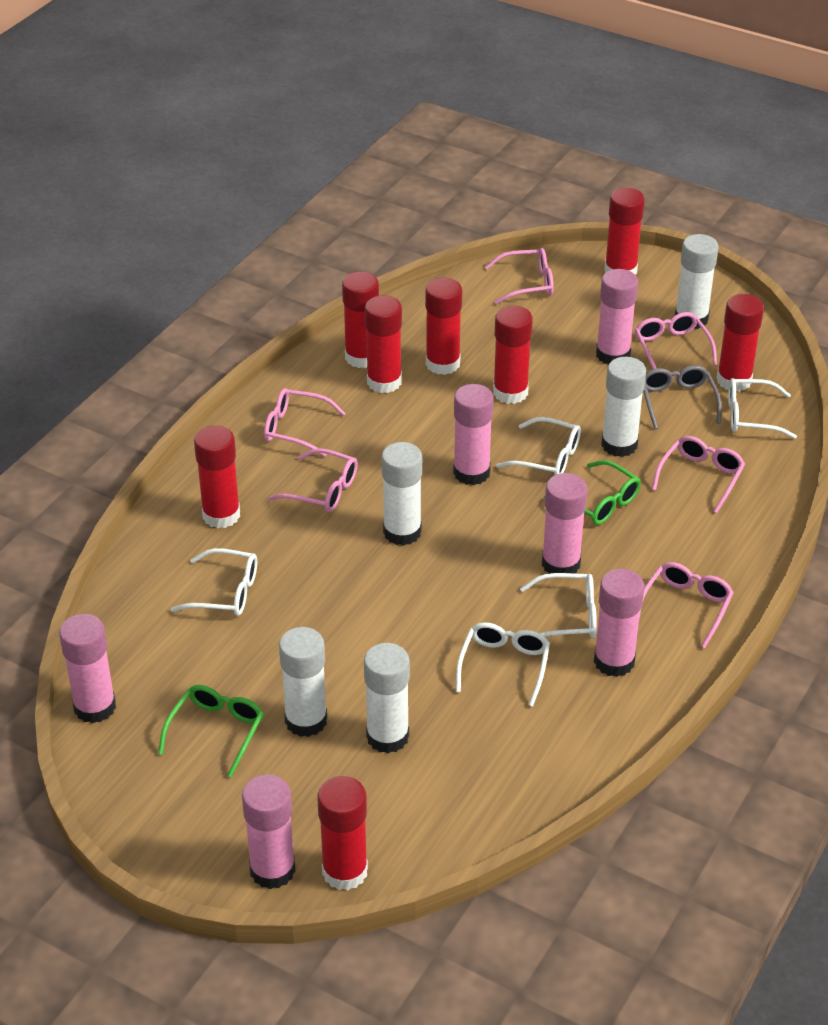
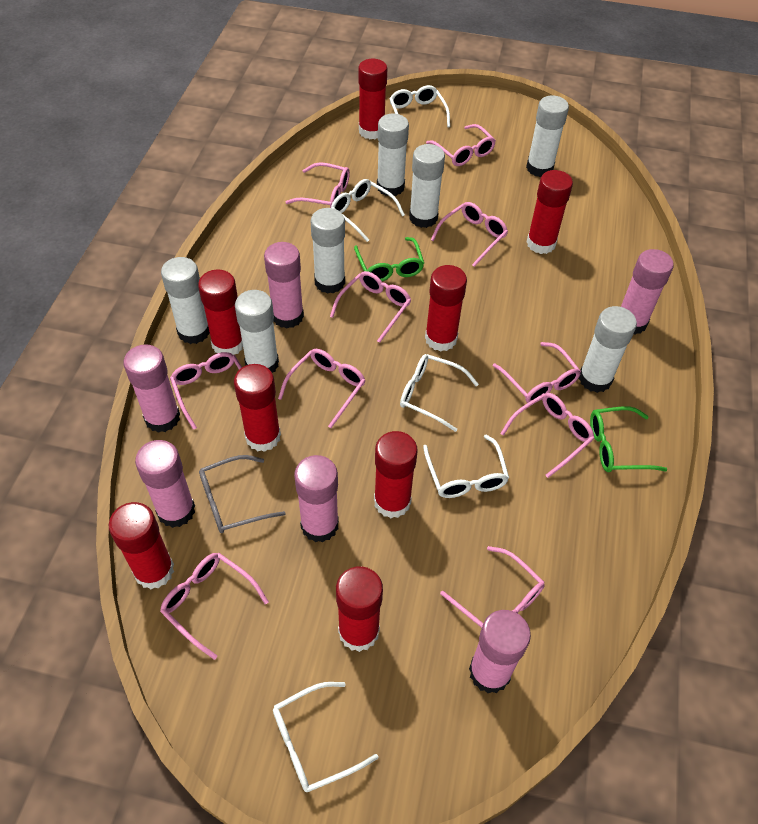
pink glasses: [264,388,346,457] [269,448,358,512] [485,248,554,304] [635,312,717,369] [639,562,734,648] [652,436,745,513] = 6 -> [160,553,269,660] [170,352,242,430] [278,349,366,428] [286,162,350,208] [330,271,411,343] [426,124,496,166] [431,202,508,267] [440,546,545,628] [493,342,581,403] [500,393,595,478] = 10
white glue stick: [279,627,327,737] [364,643,410,753] [381,442,422,546] [601,357,646,457] [675,234,719,329] = 5 -> [161,257,210,344] [235,290,279,373] [311,208,345,294] [377,114,409,196] [409,144,445,228] [526,96,569,177] [579,306,637,393] = 7

